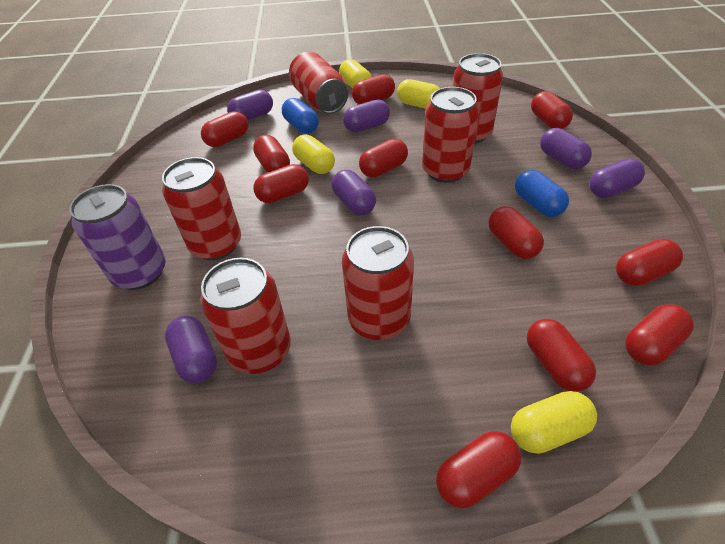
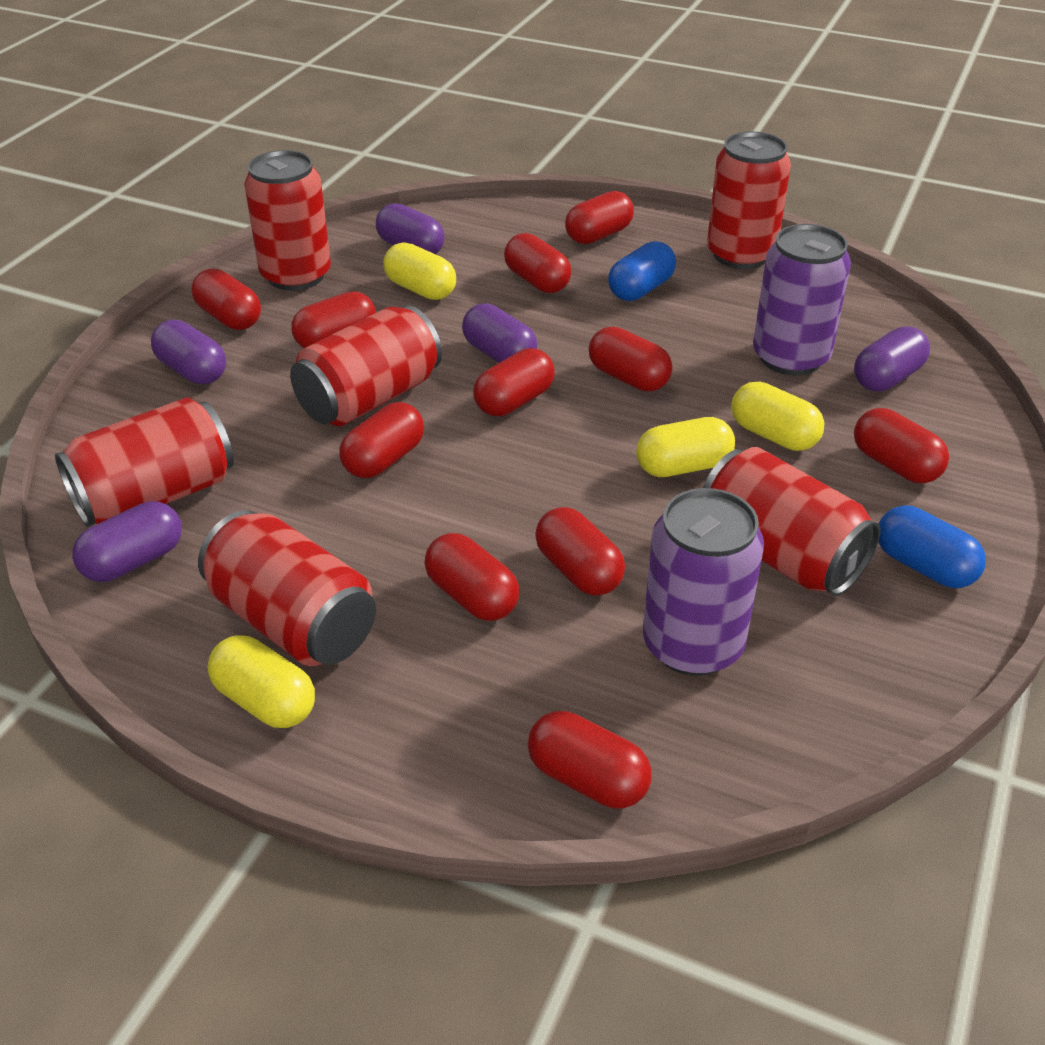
purple can: [69,184,166,290] = 1 -> [643,488,764,676] [753,224,851,376] = 2
purple capsule: [165,316,217,383] [227,90,273,120] [332,170,376,215] [343,100,390,132] [540,128,592,169] [589,158,645,198] = 6 -> [72,501,182,582] [151,320,226,384] [376,203,445,254] [462,303,537,363] [854,326,930,391] = 5

